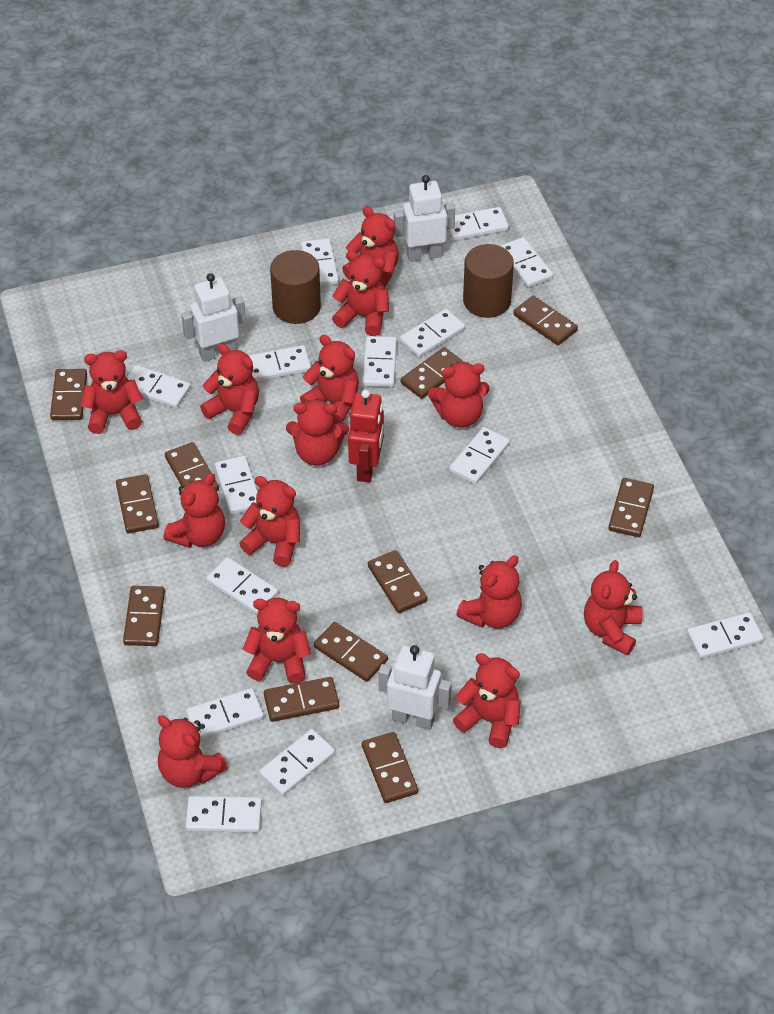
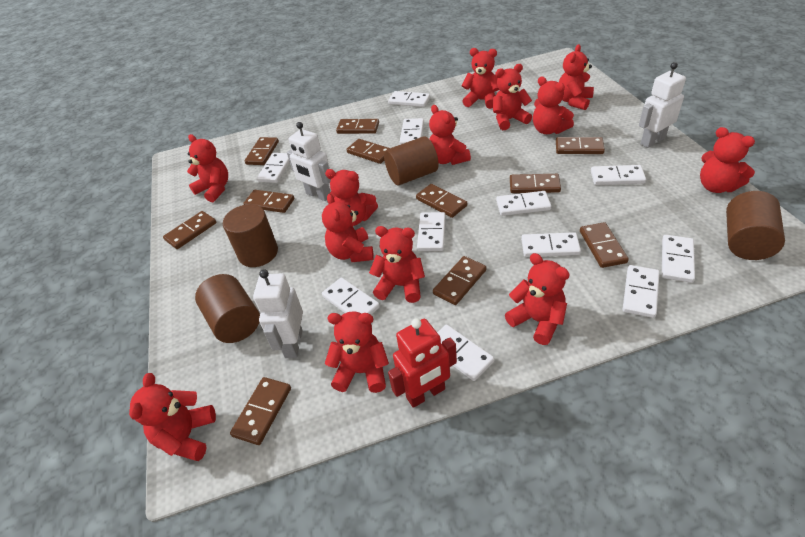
brown cylinder: [270,250,321,324] [463,244,514,318] = 2 -> [195,274,260,343] [223,204,278,267] [384,136,439,186] [726,191,785,260] = 4
red teddy bear: [81,350,143,434] [158,715,228,788] [163,473,225,548] [200,344,259,435] [239,476,300,567] [243,598,311,684] [286,399,349,466] [300,335,359,424] [332,251,389,336] [342,206,399,287] [428,362,490,428] [453,653,521,748] [456,555,522,629] [584,560,642,656] = 14 -> [129,373,216,461] [187,134,228,202] [322,194,374,262] [325,169,378,226] [325,311,389,393] [369,226,425,303] [429,105,471,165] [462,48,499,109] [493,64,532,130] [505,253,570,345] [533,77,574,134] [559,44,594,110] [700,127,755,193] = 13
white domino: [126,365,191,408] [186,688,264,739] [186,796,262,833] [206,557,278,614] [215,456,258,515] [248,345,311,381] [259,729,335,796] [301,238,339,286] [363,336,397,387] [400,309,465,358] [448,207,509,241] [449,427,510,484] [501,237,553,288] [687,612,764,659] = 14 -> [257,153,290,183] [322,277,380,315] [388,91,430,107] [399,118,424,145] [417,212,445,251] [437,325,494,381] [496,191,551,216] [521,232,581,257] [591,165,646,185] [623,265,660,318] [662,235,695,283] = 11

